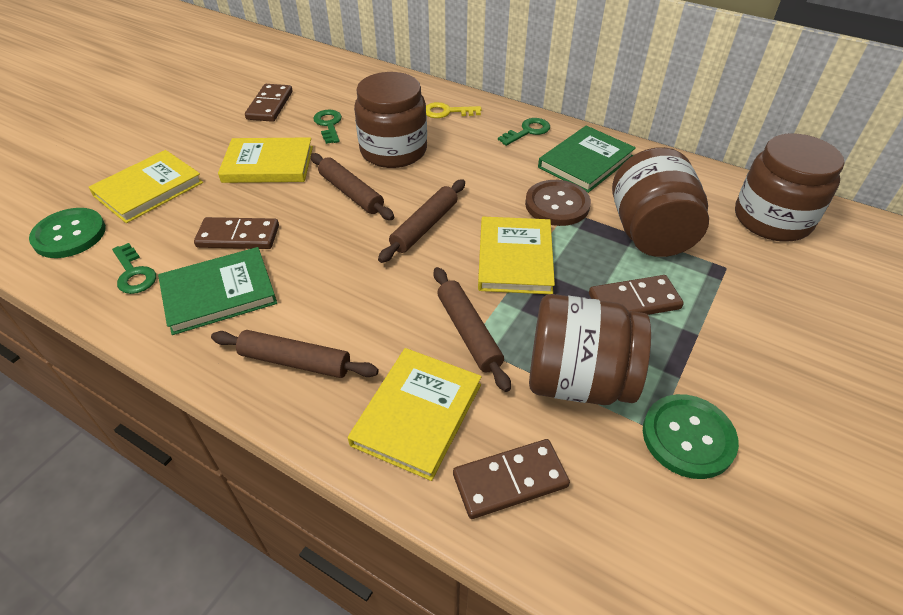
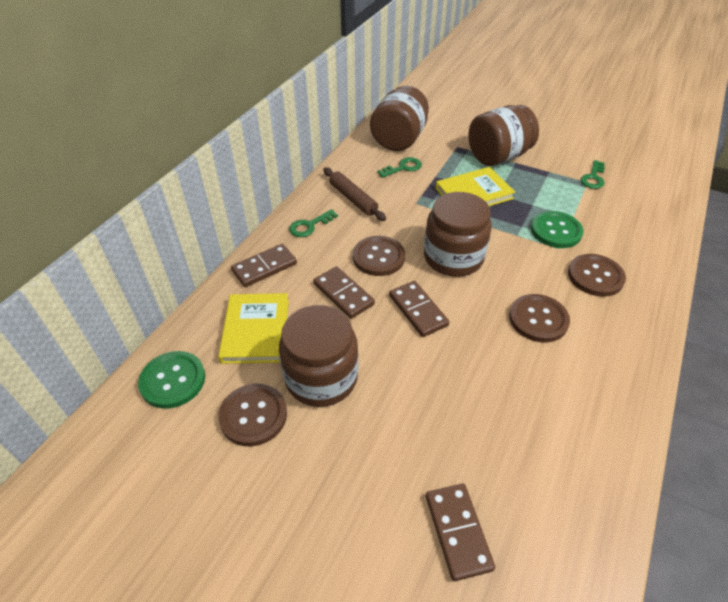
brown button: [525,180,591,226] = 1 -> [219,384,287,446] [353,236,405,276] [509,294,570,343] [568,254,626,297] = 4
brown rolling pin: [211,330,379,378] [310,153,394,220] [378,179,465,263] [434,267,511,392] = 4 -> [323,167,386,221] = 1
green book: [158,247,277,335] [538,126,636,193] = 2 -> none = 0
yellow book: [89,150,203,223] [218,137,313,183] [348,348,482,481] [478,217,555,294] = 4 -> [218,293,289,364] [435,167,515,206] = 2
yellow key: [426,102,482,118] = 1 -> none = 0

